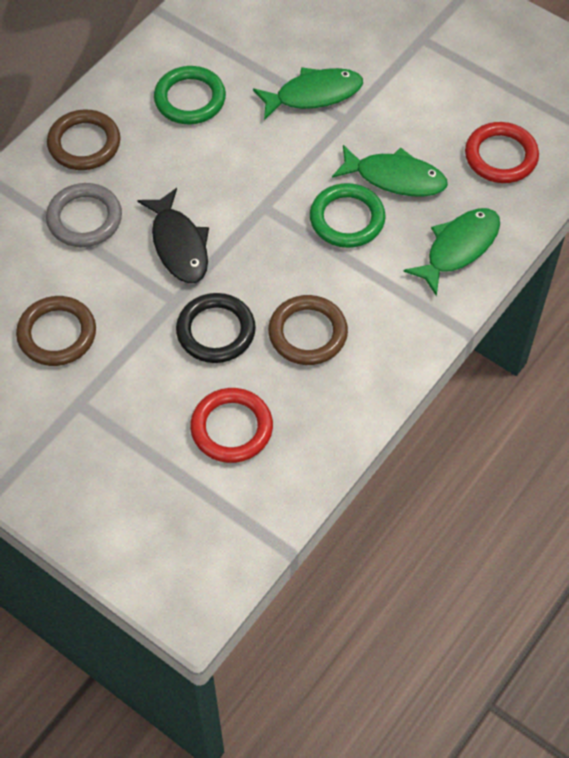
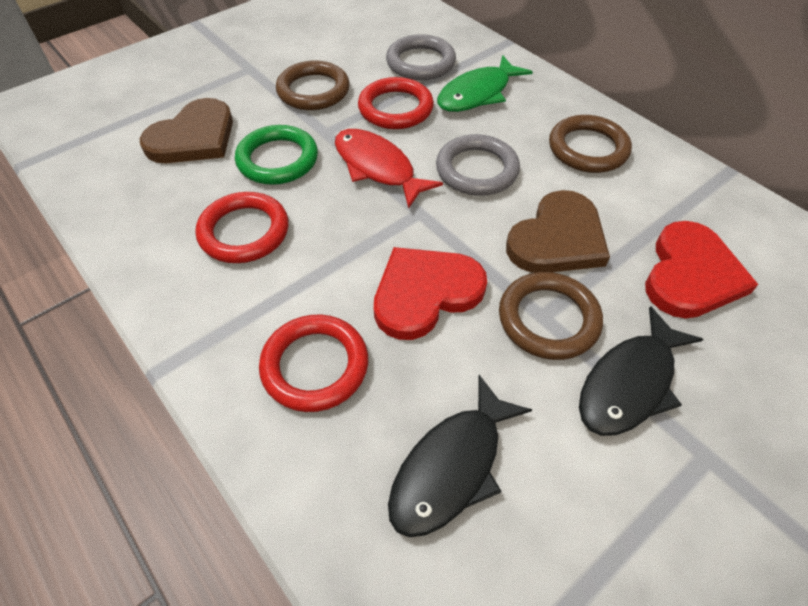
black fish: [137,188,209,283] = 1 -> [388,375,532,537] [579,306,703,436] = 2
black ring: [176,293,256,363] = 1 -> none = 0
brown heart: none = 0 -> [140,98,233,163] [506,190,610,273] = 2
green fish: [253,67,363,120] [332,145,448,197] [403,208,500,296] = 3 -> [437,55,533,112] = 1
green ring: [154,66,226,124] [310,183,386,248] = 2 -> [235,125,318,185] = 1
grey ring: [46,183,122,247] = 1 -> [386,34,456,80] [436,134,520,196] = 2
red fish: none = 0 -> [335,129,443,209] = 1
red heart: none = 0 -> [374,247,487,340] [645,221,759,318] = 2
red ring: [190,388,273,463] [465,122,539,183] = 2 -> [195,192,289,263] [259,315,368,412] [358,77,434,129] = 3

